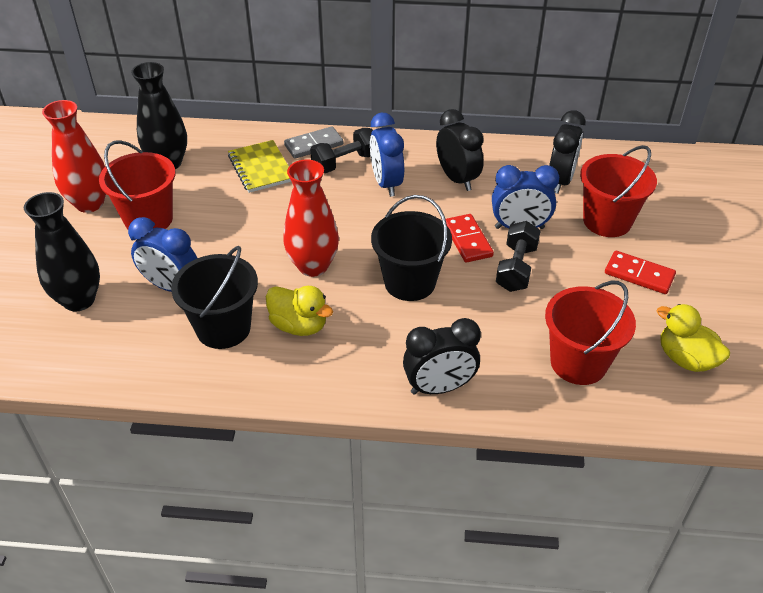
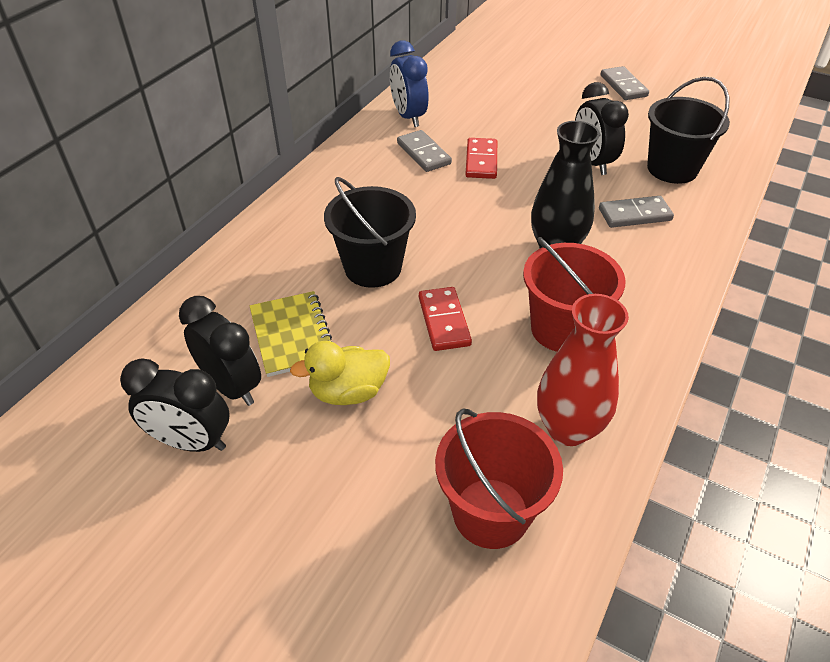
black dumbbell: [310,128,373,173] [496,221,541,292] = 2 -> none = 0
black vase: [24,192,100,311] [131,62,187,169] = 2 -> [531,121,600,248] = 1
blue clock: [128,217,197,292] [370,113,404,197] [492,165,559,229] = 3 -> [390,41,429,127] = 1
grey domino: [284,126,343,159] = 1 -> [397,130,452,172] [599,196,674,228] [600,66,649,100] = 3
red bucket: [99,140,176,229] [545,281,636,385] [580,145,657,237] = 3 -> [435,409,563,549] [523,237,626,352] = 2
red vase: [42,100,106,213] [283,160,339,277] = 2 -> [537,294,629,446] = 1
yellow duck: [266,286,333,336] [657,304,730,372] = 2 -> [290,341,390,405] = 1

